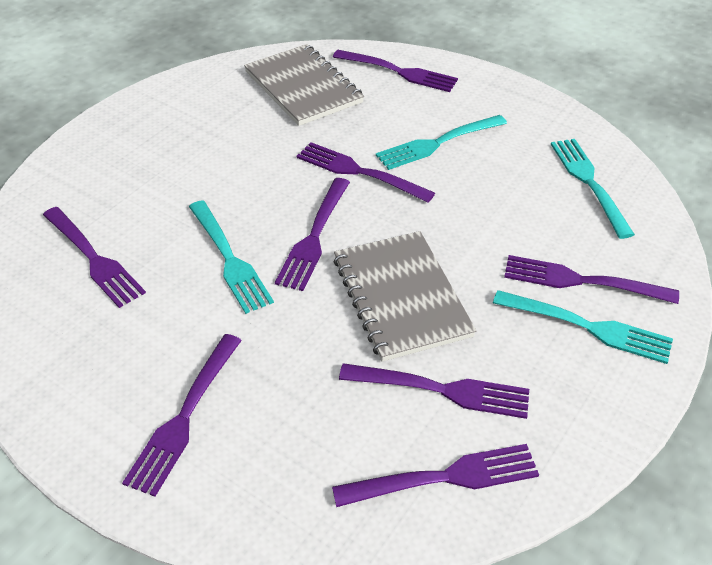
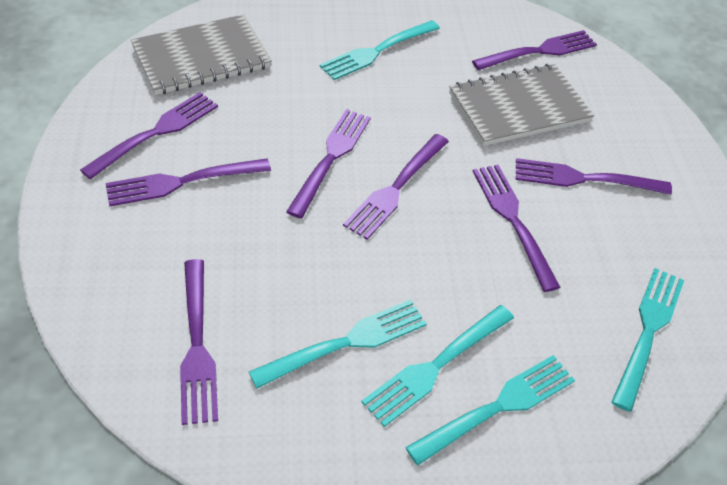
turquoise fork: [189,200,274,314] [376,115,507,170] [493,290,673,364] [551,139,635,239] = 4 -> [249,299,427,389] [320,20,440,80] [361,305,514,427] [405,355,575,465] [612,268,684,412] = 5

